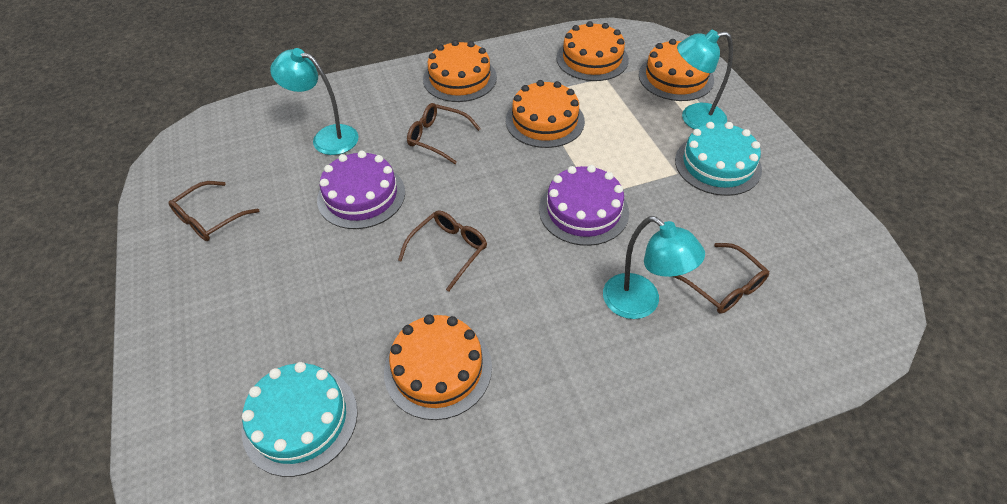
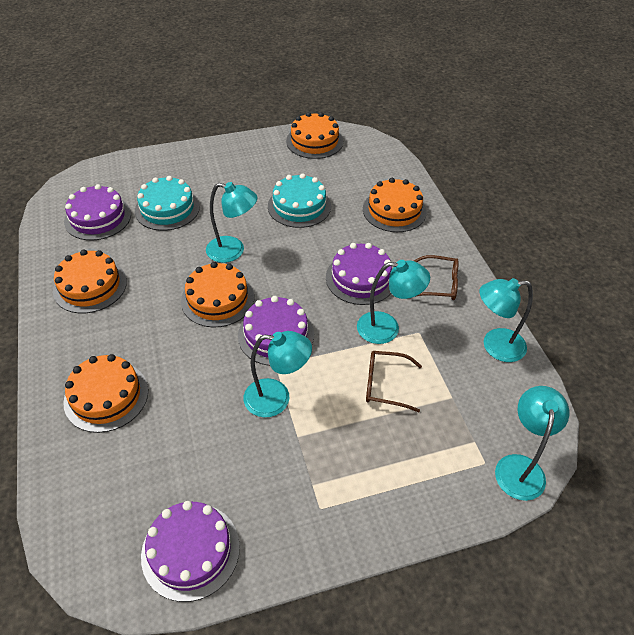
brown glasses: [168,181,259,241] [398,210,487,292] [407,103,481,164] [672,243,769,314] = 4 -> [366,351,422,412] [414,255,459,300] = 2
purple cake: [317,151,405,229] [539,165,629,246] = 2 -> [64,184,131,240] [141,501,240,602] [238,296,314,366] [326,243,393,305] = 4
turquoise lamp: [270,48,359,155] [603,216,705,319] [677,30,733,130] = 3 -> [206,182,257,263] [243,331,312,417] [357,260,430,344] [479,278,533,362] [495,386,569,501] = 5

